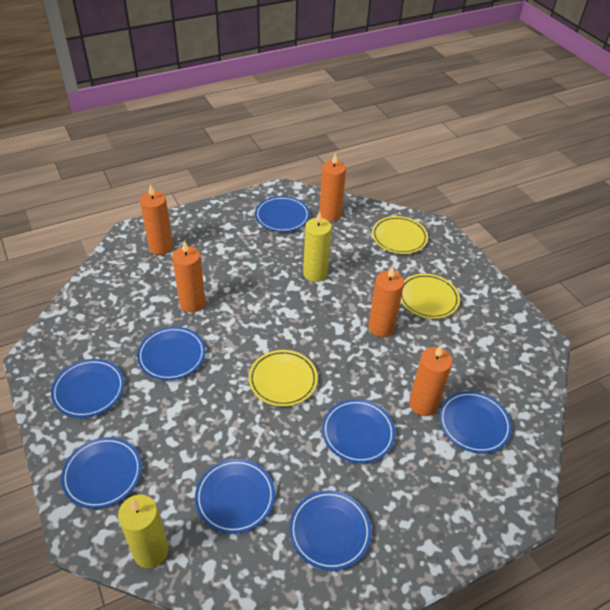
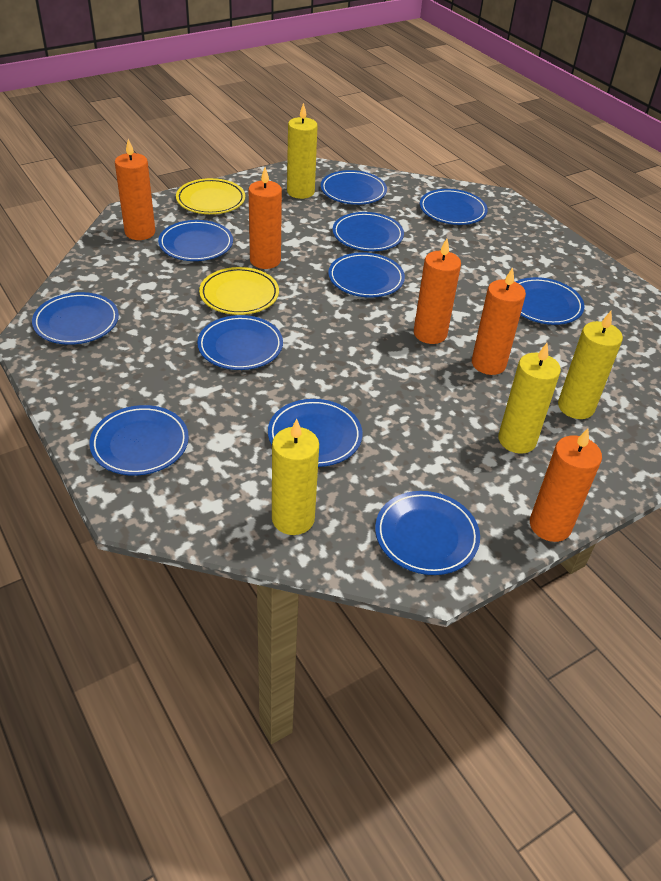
blue plate: [51,359,124,418] [61,437,142,509] [137,327,205,380] [195,459,275,534] [255,196,310,232] [289,490,371,571] [322,399,395,463] [439,391,512,453] = 8 -> [32,292,119,345] [89,405,189,476] [158,220,233,261] [197,315,283,370] [268,399,363,467] [321,170,387,205] [328,252,405,298] [333,212,404,251] [375,491,480,575] [420,189,488,225] [516,277,584,325] = 11
yellow candle: [118,495,168,568] [303,211,332,282] = 2 -> [272,419,319,535] [287,103,318,199] [498,343,561,454] [558,311,623,419] = 4
yellow plate: [249,350,318,407] [372,216,428,254] [401,274,460,319] = 3 -> [176,178,245,214] [199,267,279,315] = 2

